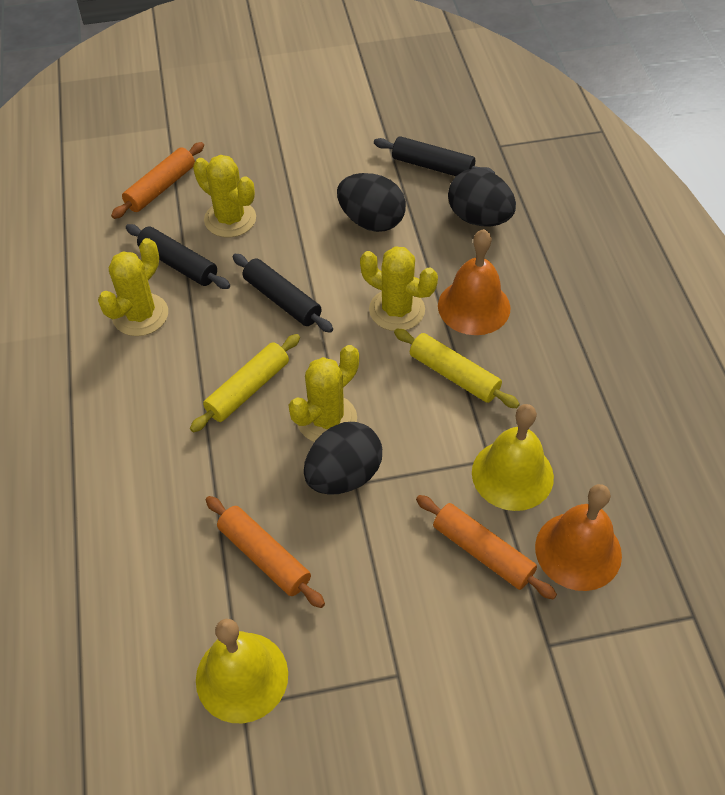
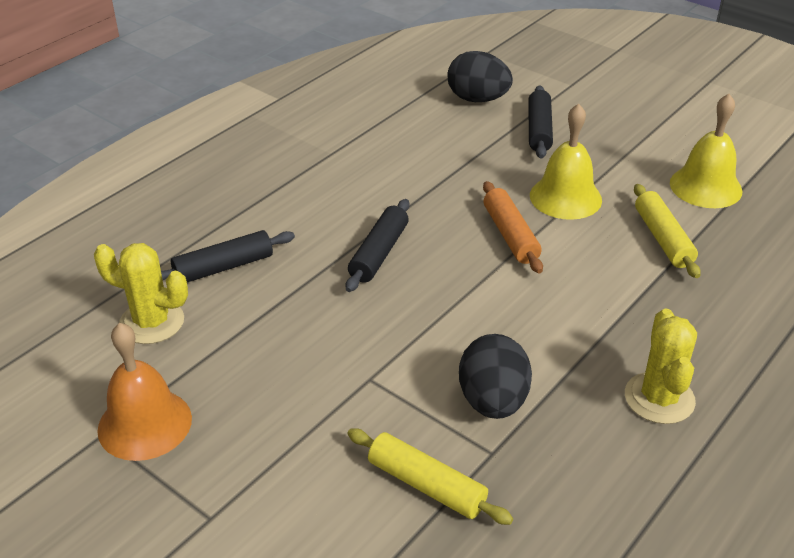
black egg: [304,422,382,495] [337,173,406,232] [448,168,516,227] = 3 -> [447,51,513,102] [459,334,532,419] = 2
orange bell: [438,229,510,335] [535,484,622,591] = 2 -> [97,323,192,461] = 1
orange rolling pin: [111,142,204,219] [206,496,325,608] [416,495,557,600] = 3 -> [483,181,543,273] = 1
yellow cactus: [98,238,168,336] [193,155,256,238] [289,345,359,442] [360,246,438,331] = 4 -> [94,243,188,344] [625,309,697,424] = 2

